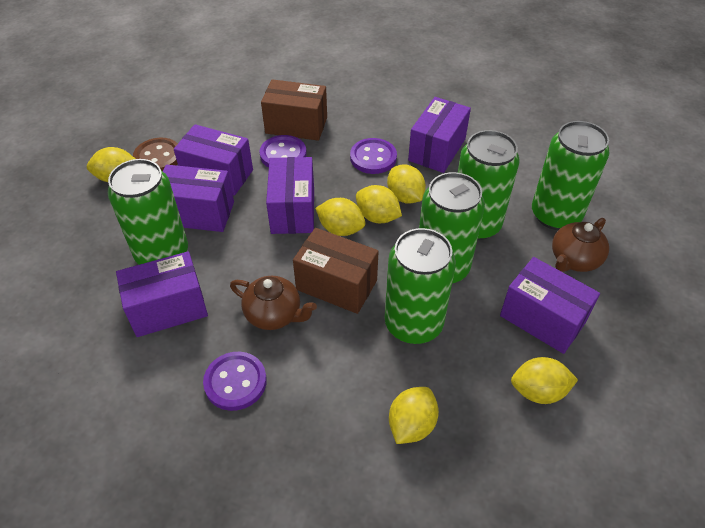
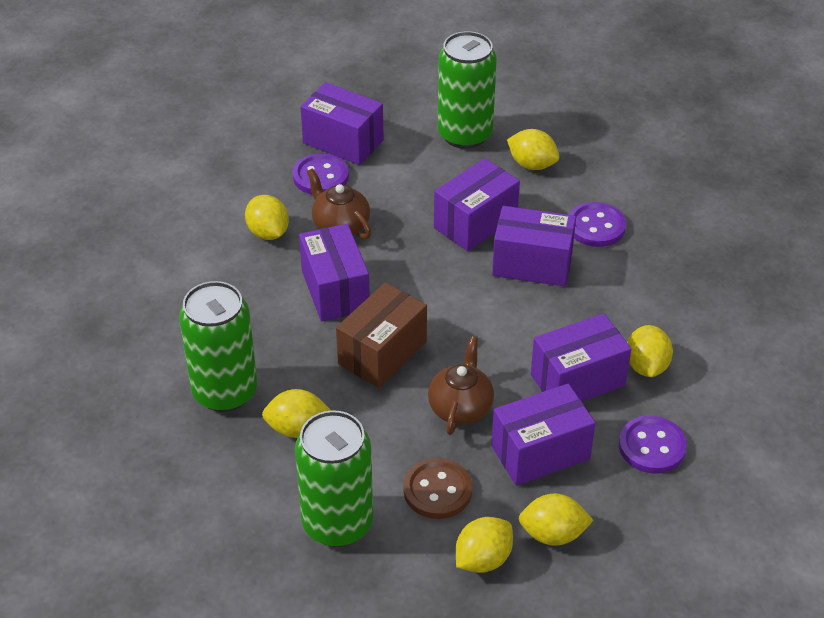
brown box: [261,79,327,141] [293,228,379,314] = 2 -> [336,282,427,388] = 1
green can: [108,159,188,265] [385,228,456,344] [419,172,485,284] [458,130,519,240] [532,121,610,230] = 5 -> [179,281,257,412] [295,410,373,547] [438,31,497,149] = 3

